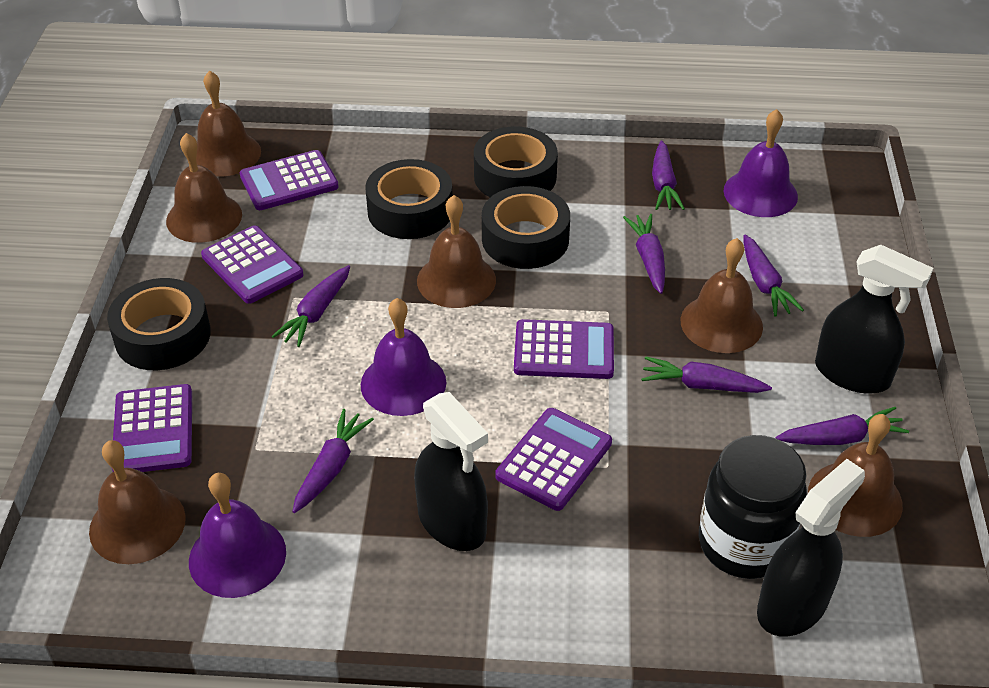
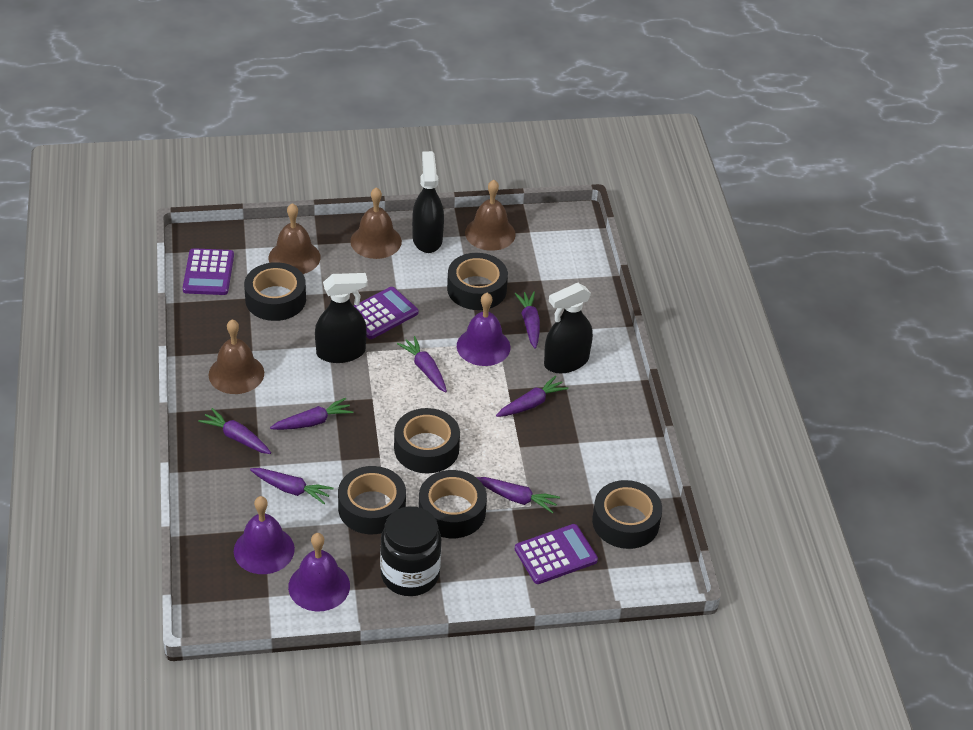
black tape: [107,278,211,370] [365,159,453,239] [474,127,558,197] [482,186,570,269] = 4 -> [244,262,306,321] [338,466,406,534] [394,408,460,473] [419,470,487,538] [447,253,508,310] [592,480,662,549] = 6
brown bell: [89,440,186,564] [166,133,242,243] [196,70,261,176] [417,195,496,308] [681,238,763,353] [808,414,903,537] = 6 -> [209,319,264,394] [269,203,321,274] [350,187,402,259] [465,180,516,251] = 4
purple calculator: [112,384,192,472] [201,225,304,304] [240,150,339,210] [495,408,612,511] [514,319,614,379] = 5 -> [183,248,234,295] [354,287,418,339] [515,524,598,584] = 3

